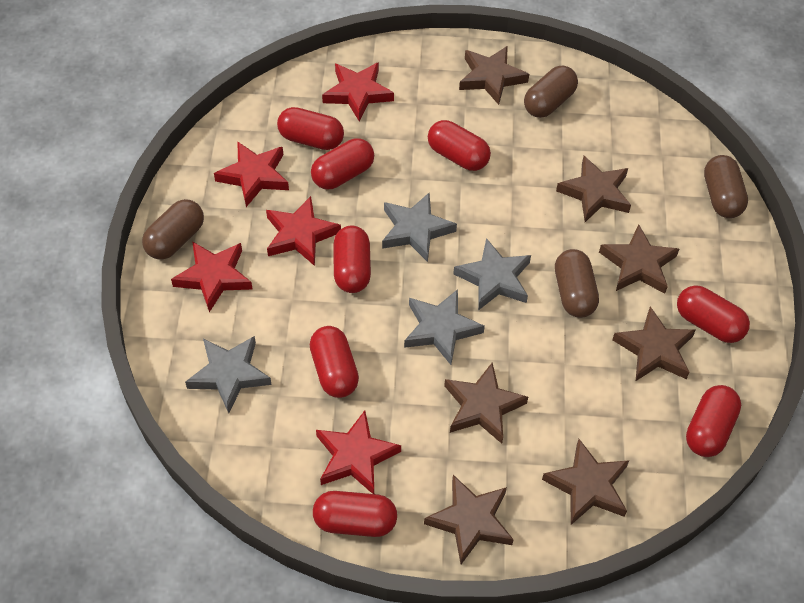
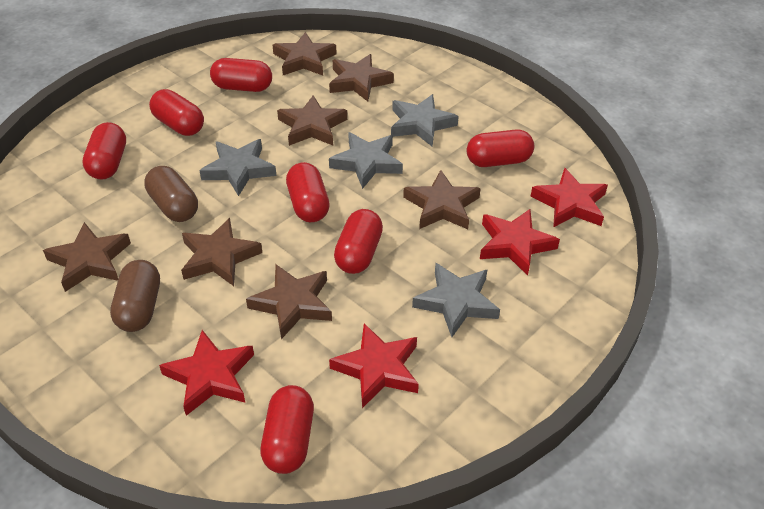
brown capsule: [142,199,204,260] [524,66,578,118] [555,249,599,318] [704,155,748,218] = 4 -> [110,260,160,332] [144,166,198,222] = 2
red capsule: [277,107,344,150] [310,326,359,398] [311,138,374,189] [313,491,397,537] [333,225,371,293] [428,120,491,171] [677,285,750,343] [686,385,741,457] = 8 -> [82,122,126,180] [149,89,204,136] [210,58,272,92] [261,385,314,474] [286,162,330,222] [334,209,383,274] [467,129,534,167] = 7
red star: [171,241,252,312] [214,141,289,207] [266,196,341,266] [316,411,401,494] [322,62,394,121] = 5 -> [159,330,254,416] [329,323,419,408] [480,209,560,276] [530,168,608,228] = 4

